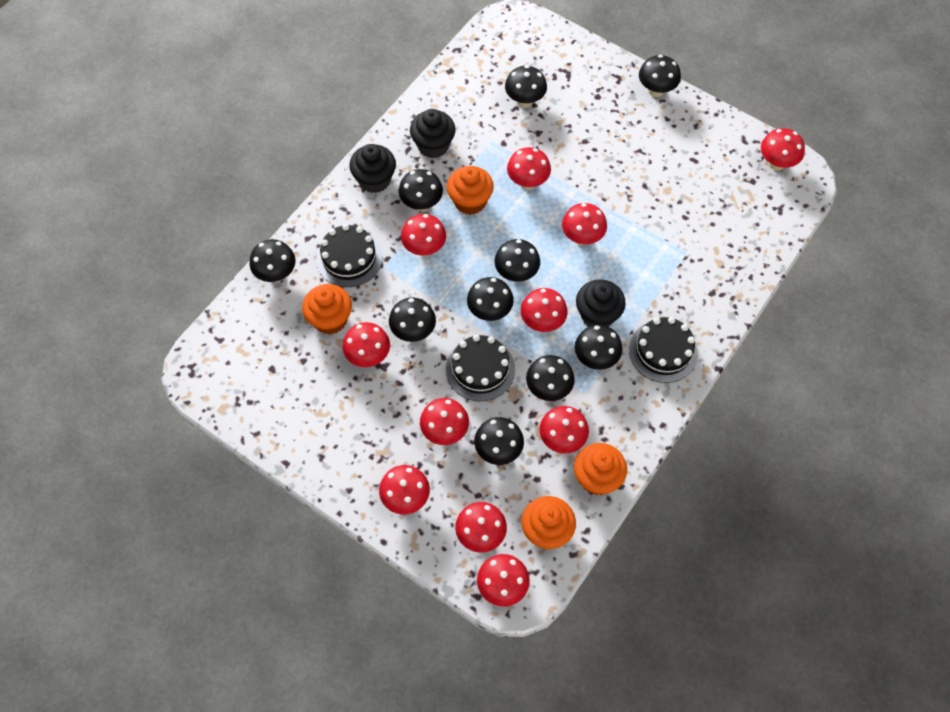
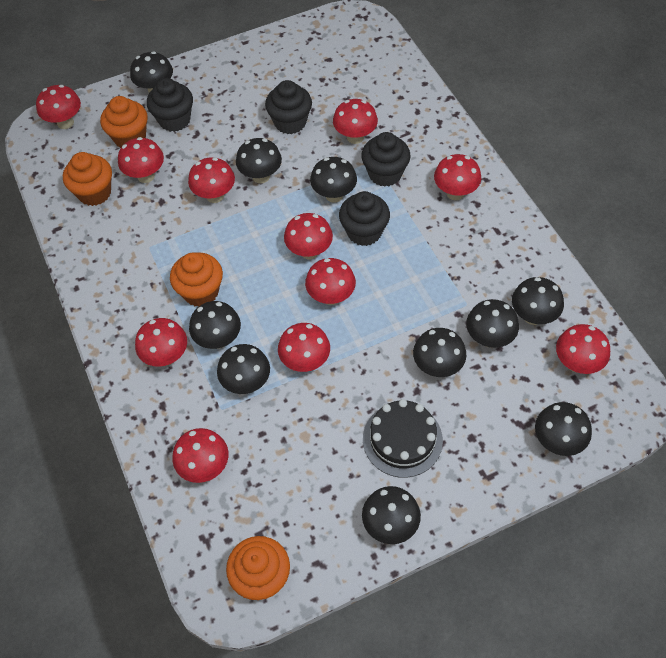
black cake: [316,224,382,287] [446,334,515,401] [629,317,698,383] = 3 -> [363,399,443,478] = 1
black cupcake: [349,144,396,193] [410,109,455,158] [576,279,626,327] = 3 -> [147,78,193,132] [265,80,312,134] [339,191,390,246] [361,132,411,187] = 4

